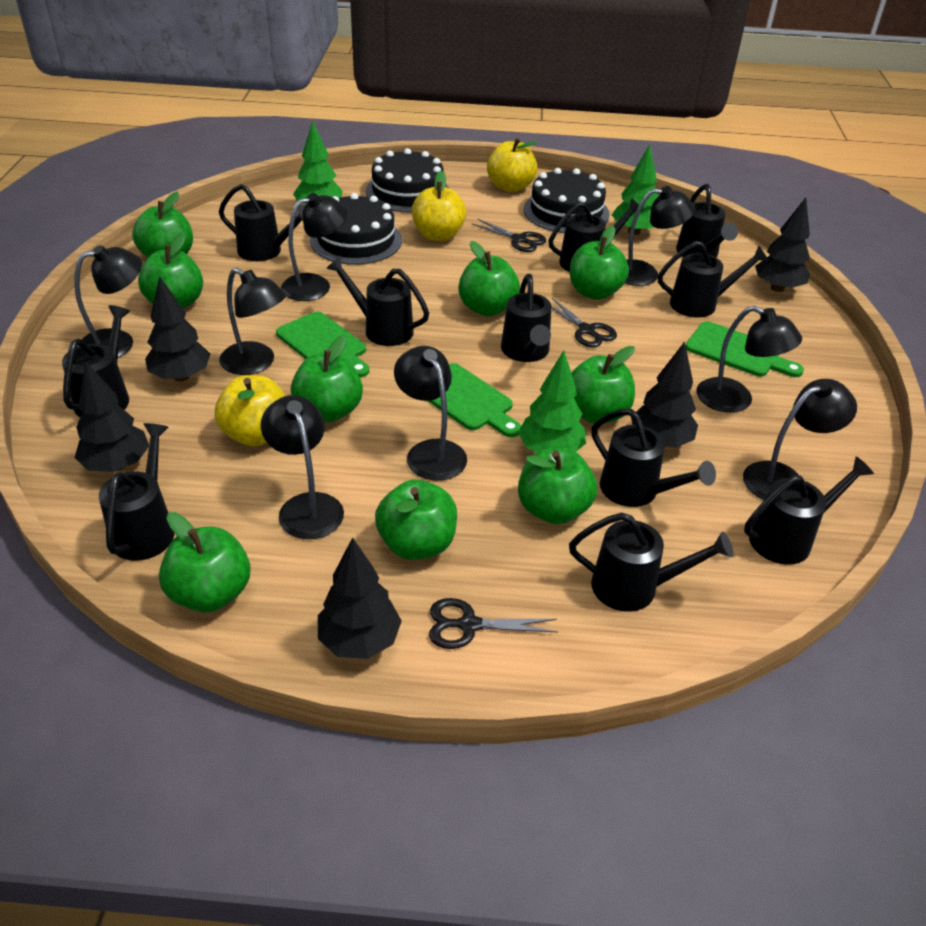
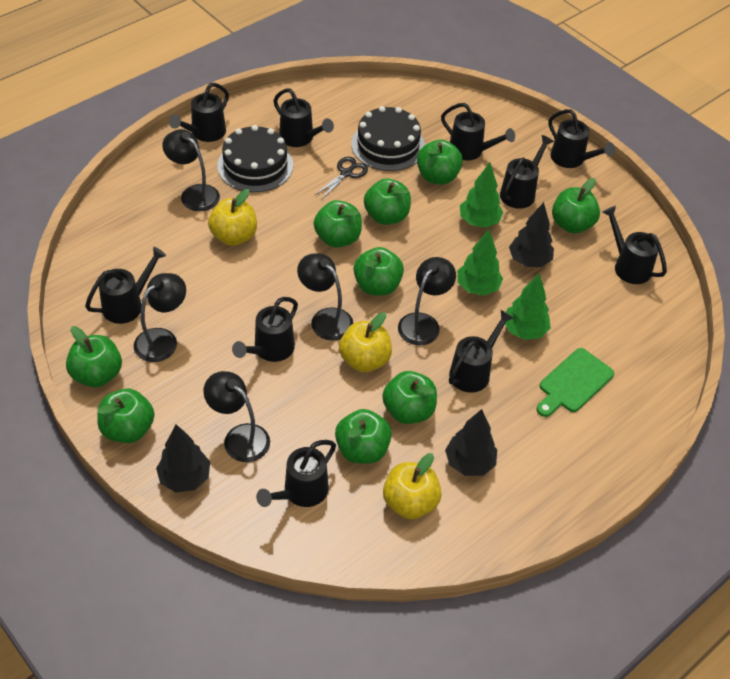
black cake: [310,193,402,265] [366,148,449,212] [524,168,610,233] = 3 -> [217,125,293,192] [351,106,425,171] = 2
black lamp: [74,245,142,358] [219,268,286,375] [261,395,344,539] [281,193,347,301] [394,346,467,481] [625,186,695,286] [697,306,802,413] [743,379,857,500] = 8 -> [134,273,186,362] [162,129,220,211] [203,371,270,462] [297,253,353,340] [398,257,456,345] = 5
black scissors: [429,598,558,649] [471,219,546,252] [551,298,617,348] = 3 -> [315,157,368,200] = 1
black tree: [75,362,149,472] [145,276,210,382] [318,537,402,659] [631,341,698,447] [755,198,810,292] = 5 -> [156,424,210,492] [445,409,497,476] [509,202,554,267] = 3
black watering can: [62,305,130,417] [99,423,175,561] [219,184,305,261] [326,256,429,346] [501,274,551,362] [548,198,643,272] [569,513,734,612] [592,409,716,507] [658,241,769,318] [676,184,738,257] [744,456,874,565] = 11 -> [85,247,166,324] [169,83,229,142] [232,297,298,362] [256,440,336,507] [273,88,334,147] [441,103,515,161] [449,310,514,393] [500,135,554,209] [548,109,615,168] [602,206,667,284] = 10
green cutting board: [276,312,369,377] [428,363,521,437] [686,321,804,377] = 3 -> [537,348,614,417] = 1

